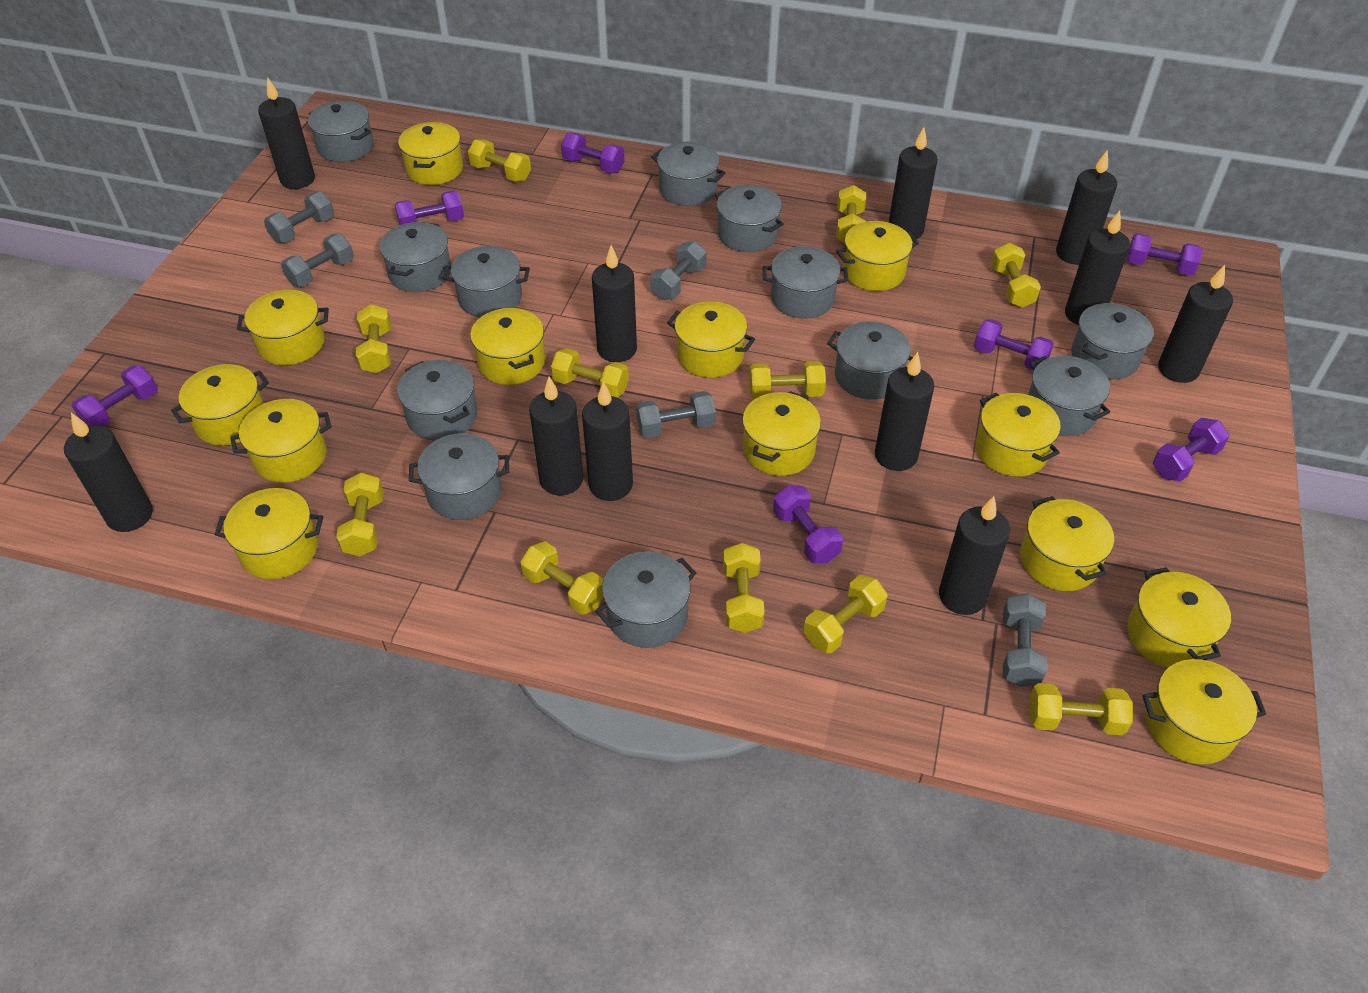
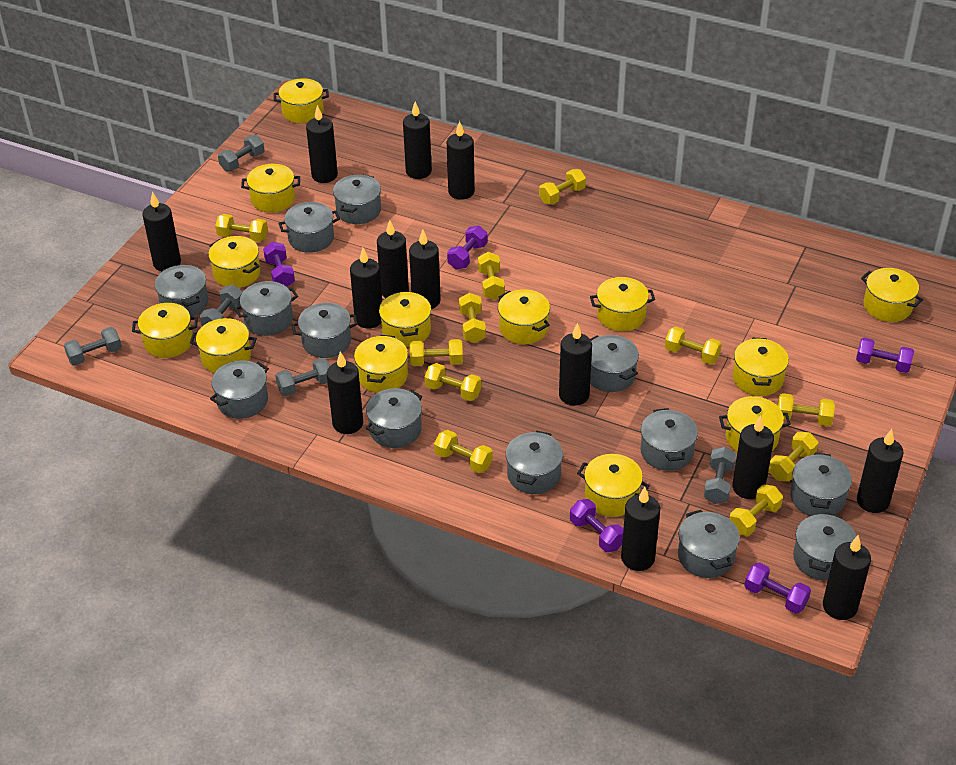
black candle: [64,413,153,532] [258,77,315,189] [529,377,584,496] [582,381,633,501] [592,245,637,362] [875,352,934,471] [889,127,938,239] [939,496,1010,615] [1056,149,1117,265] [1065,210,1130,325] [1158,265,1233,383] = 11 -> [142,192,181,271] [306,105,338,183] [327,351,363,434] [350,248,382,329] [377,220,409,298] [403,101,432,179] [409,229,441,309] [447,121,475,200] [559,323,592,406] [621,487,660,571] [732,415,774,499] [823,535,871,620] [857,429,904,513] = 13
grey pot: [308,101,374,162] [379,222,451,292] [397,360,477,440] [409,433,509,520] [443,246,530,317] [595,551,696,648] [651,141,726,206] [715,185,784,252] [763,246,848,319] [827,322,913,399] [1028,356,1110,436] [1071,303,1154,380] = 12 -> [155,265,208,317] [210,360,269,419] [234,281,298,336] [278,202,340,253] [292,303,358,358] [333,174,381,224] [366,388,422,448] [506,431,563,494] [590,335,639,392] [640,408,698,471] [678,510,740,578] [790,452,852,516] [793,512,857,581] = 13
purple dumbbell: [72,366,158,427] [395,191,464,225] [561,133,625,173] [773,485,843,563] [974,319,1054,370] [1126,233,1203,276] [1153,418,1229,482] = 7 -> [263,242,295,287] [447,226,488,269] [570,499,623,552] [744,562,811,614] [856,338,914,373] = 5

